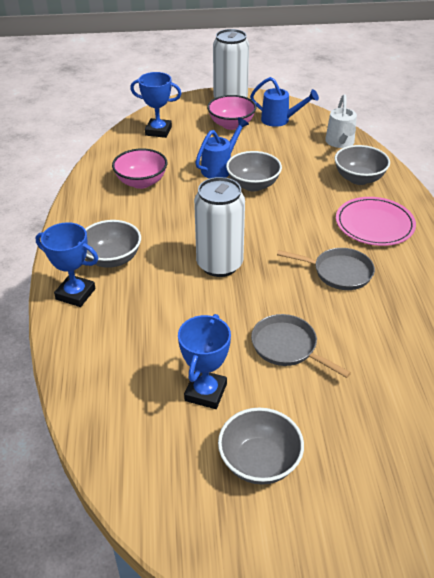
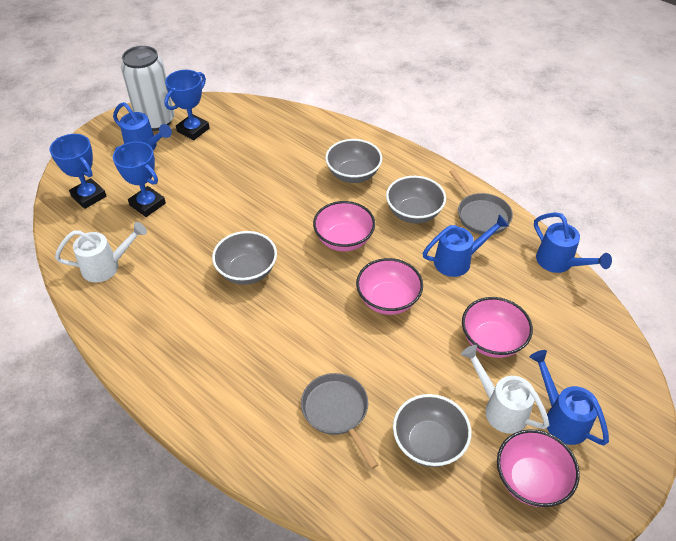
blue watering can: [195,118,249,179] [250,77,319,127] = 2 -> [113,102,172,150] [423,214,509,277] [529,350,609,445] [534,212,612,273] = 4
pink bowl: [112,148,167,189] [207,95,256,130] = 2 -> [313,201,375,251] [356,258,423,315] [462,297,533,358] [497,429,580,507] = 4
pink plate: [336,197,416,246] = 1 -> none = 0
white can: [194,177,245,277] [213,29,249,98] = 2 -> [121,46,174,131] = 1
white watering can: [325,94,357,148] = 1 -> [55,222,147,282] [461,345,549,434] = 2

